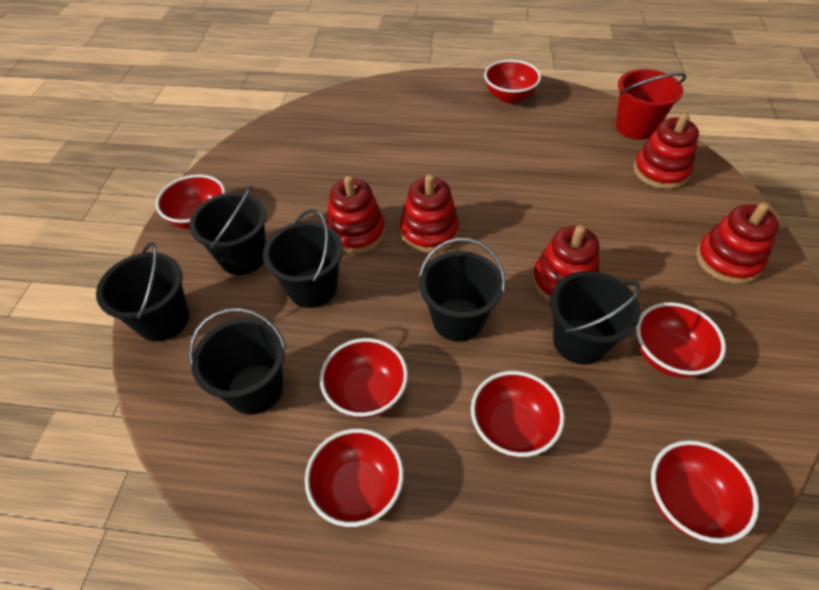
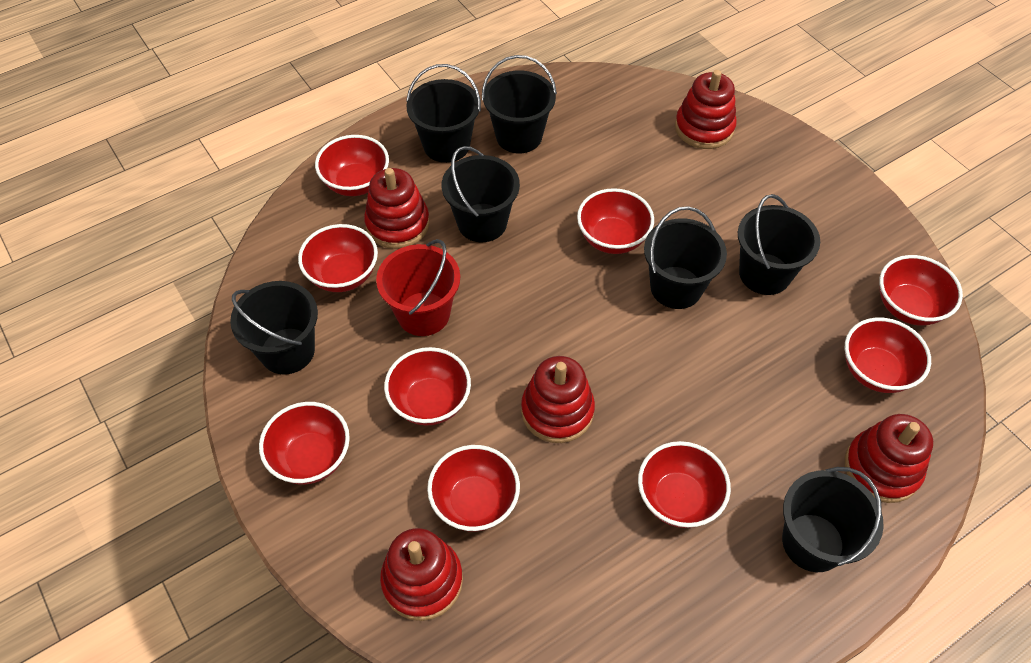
black bucket: [96,242,189,342] [189,186,267,275] [189,308,286,415] [263,209,343,308] [419,238,505,342] [550,271,640,365] = 6 -> [230,281,318,375] [406,64,481,163] [442,146,520,242] [482,55,557,153] [644,206,727,309] [738,194,820,295] [782,467,884,572] = 7
red bowl: [156,174,226,229] [305,429,404,527] [320,338,408,418] [471,371,565,457] [484,60,541,104] [636,302,726,378] [651,440,759,543] = 7 -> [259,402,350,485] [298,224,378,292] [315,135,389,196] [384,347,471,426] [427,445,520,532] [577,188,654,254] [638,441,731,528] [845,318,931,393] [879,255,963,326] = 9

